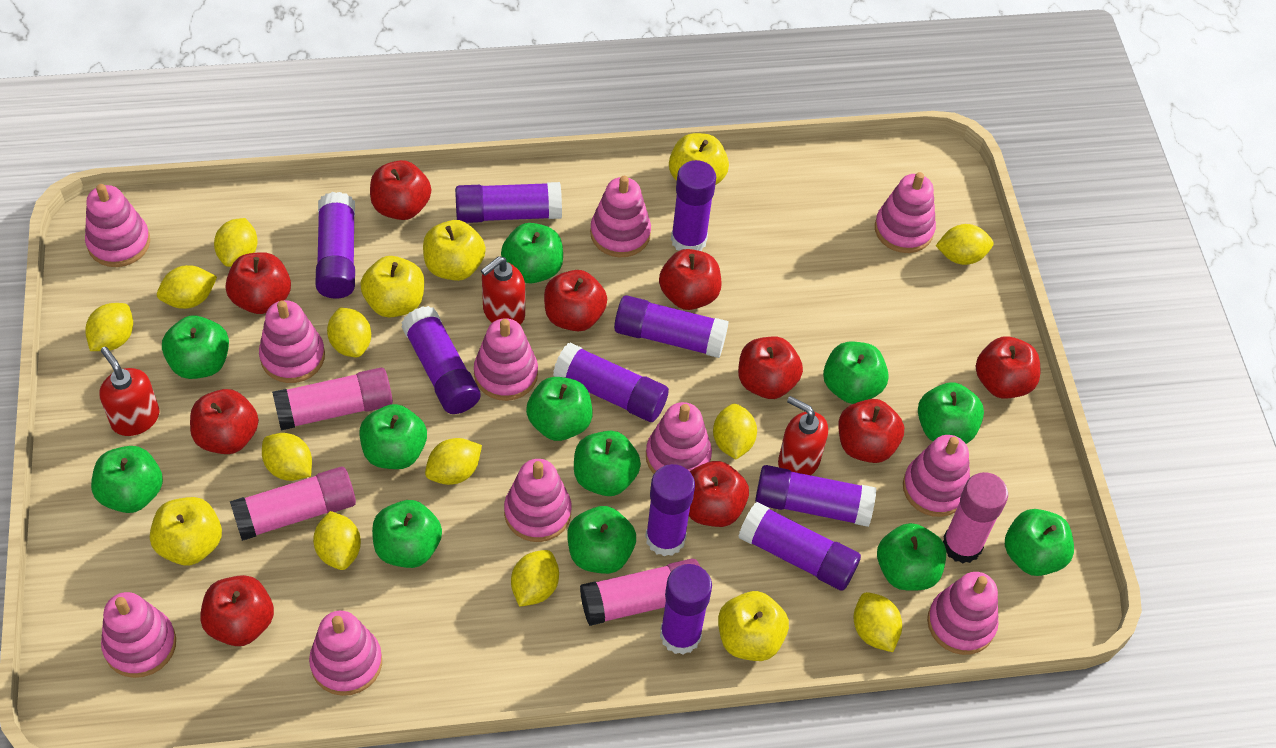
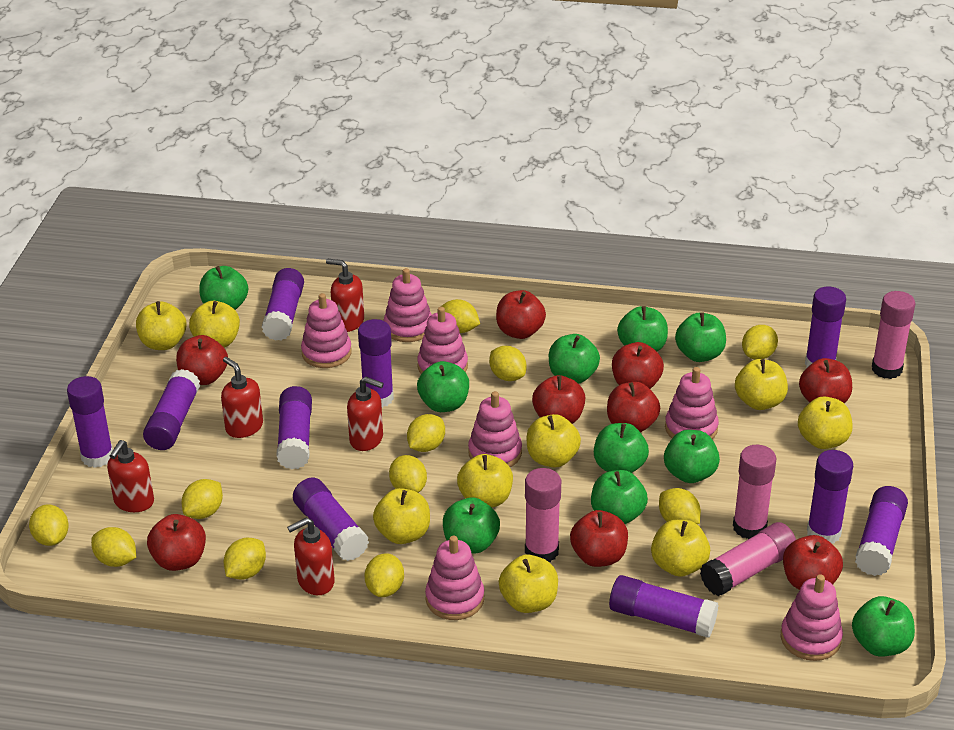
green apple: [91,446,163,513] [162,316,229,379] [360,404,427,469] [372,500,442,568] [501,223,563,283] [526,377,592,441] [567,506,636,574] [574,431,641,496] [823,342,889,404] [877,523,946,590] [918,382,984,444] [1005,509,1074,576] = 12 -> [199,266,248,310] [417,361,469,412] [443,497,500,554] [549,334,600,384] [591,470,648,524] [594,423,649,473] [617,306,668,352] [664,430,720,483] [675,312,726,362] [852,596,915,657] = 10
pink stacking toy: [85,184,150,267] [101,592,176,678] [259,300,325,383] [309,611,382,696] [474,318,538,401] [504,459,572,542] [590,176,651,257] [646,402,712,474] [875,172,936,253] [903,435,970,517] [927,572,999,655] = 11 -> [301,293,352,368] [384,268,432,342] [417,307,468,374] [425,536,484,620] [468,391,522,467] [665,367,719,439] [780,574,843,661] = 7
red apple: [190,389,259,454] [200,575,274,646] [226,252,291,314] [370,160,431,220] [544,270,607,331] [659,249,722,310] [689,461,749,527] [738,337,803,399] [838,399,904,463] [976,336,1040,399] = 10 -> [147,514,206,571] [176,335,228,385] [496,290,546,339] [532,375,585,424] [570,510,628,567] [607,382,660,432] [612,342,664,389] [783,535,843,590] [799,358,852,403] = 9
red soap dispenser: [99,347,160,436] [481,256,525,324] [778,396,828,475] = 3 -> [107,440,154,512] [221,357,263,438] [287,517,335,595] [326,259,364,332] [347,377,384,451] = 5
yellow apple: [150,497,222,565] [360,256,424,318] [423,220,486,281] [669,133,729,185] [718,591,789,661] = 5 -> [136,301,186,350] [189,301,240,348] [373,488,430,544] [457,454,513,508] [499,555,558,613] [527,414,581,468] [651,520,710,577] [735,359,788,410] [798,397,853,449] = 9

